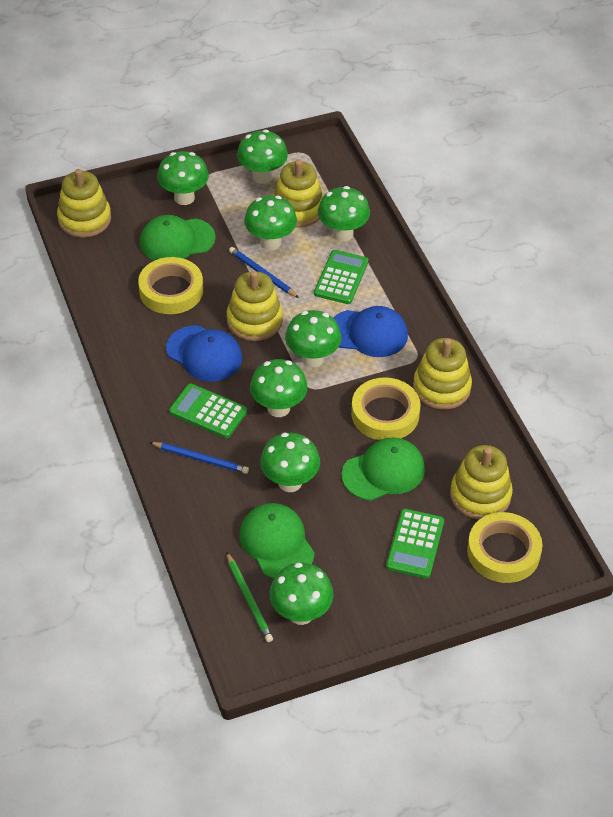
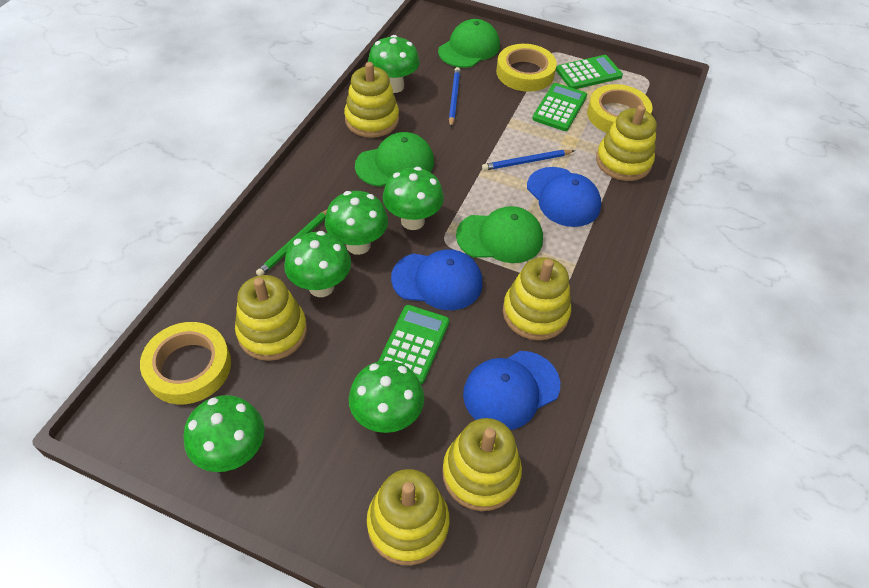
blue cap: [166,325,242,382] [334,306,408,357] = 2 -> [391,249,483,310] [463,351,560,430] [527,167,601,227] = 3
green mushroom: [157,151,209,205] [237,130,288,184] [244,195,297,250] [250,359,308,417] [260,433,320,492] [269,563,333,625] [285,310,341,367] [318,186,370,242] = 8 -> [184,395,265,472] [284,231,351,297] [325,191,388,255] [349,361,424,433] [368,35,420,93] [383,167,444,230] = 6
yellow stacking toy: [57,169,111,238] [227,271,283,341] [273,159,323,228] [413,338,472,409] [450,445,513,520] = 5 -> [235,275,307,361] [344,62,399,138] [367,469,450,565] [442,418,522,511] [503,257,571,340] [596,105,657,181] = 6

